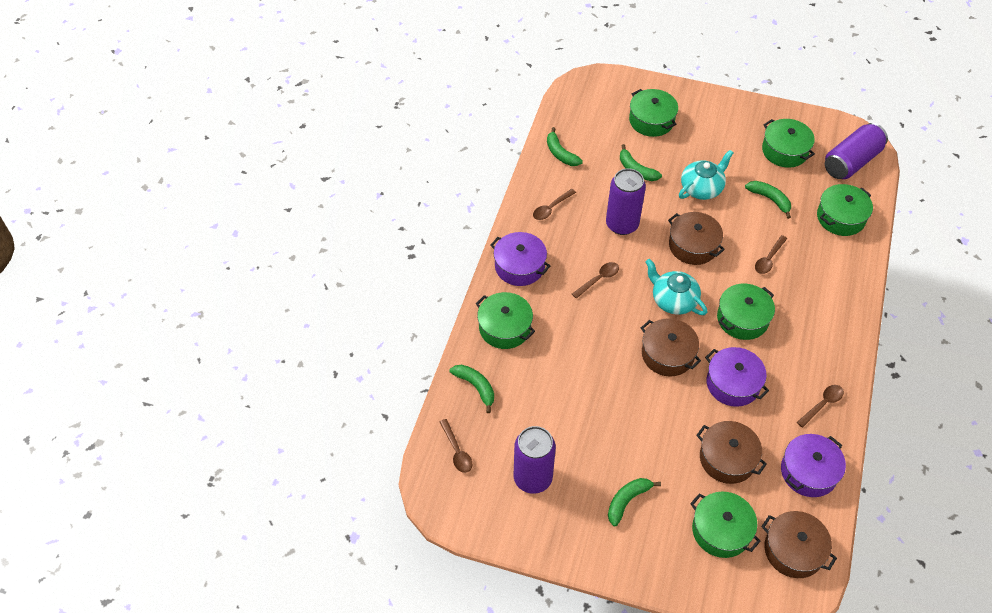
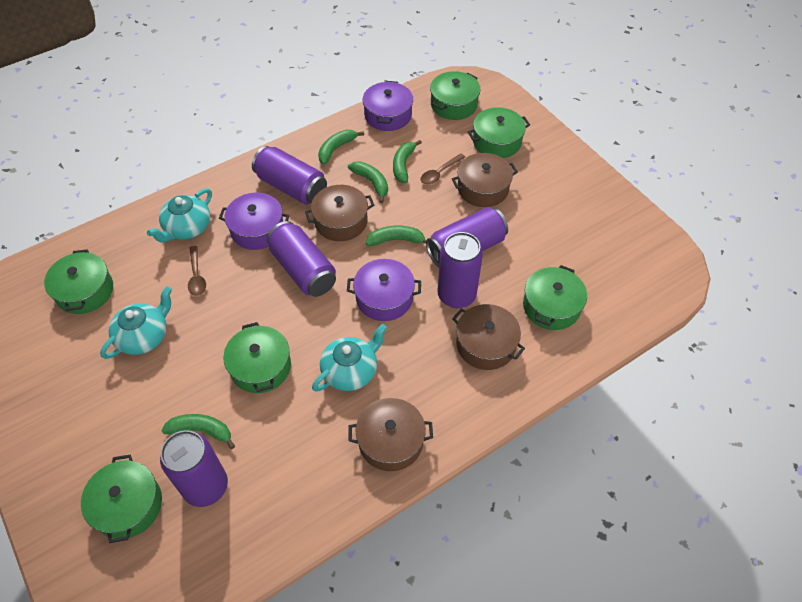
brown spoon: [440,419,472,473] [533,189,576,220] [572,262,619,299] [755,235,787,274] [797,385,844,428] = 5 -> [188,246,206,296] [420,153,465,185] = 2
purple can: [514,426,556,494] [606,168,646,235] [825,123,888,179] = 3 -> [160,430,228,507] [252,146,327,205] [267,221,336,297] [426,207,508,267] [438,232,483,308] = 5
turquoise teapot: [645,259,708,315] [679,150,733,200] = 2 -> [100,286,172,359] [147,188,212,242] [312,323,387,392] = 3

